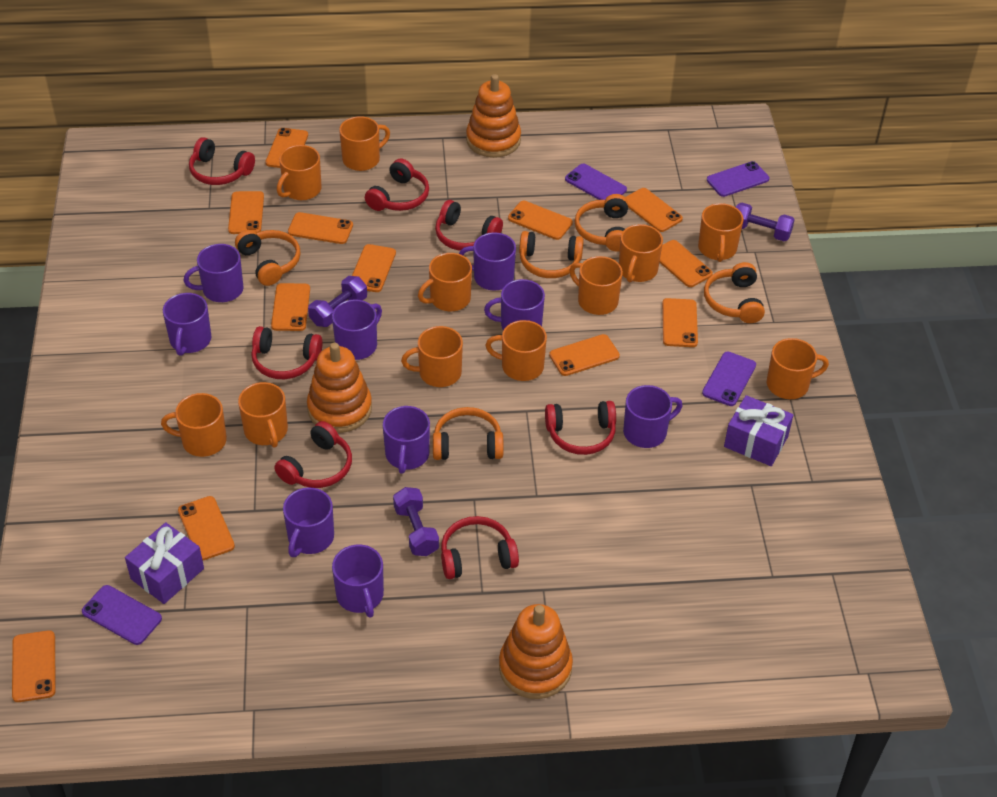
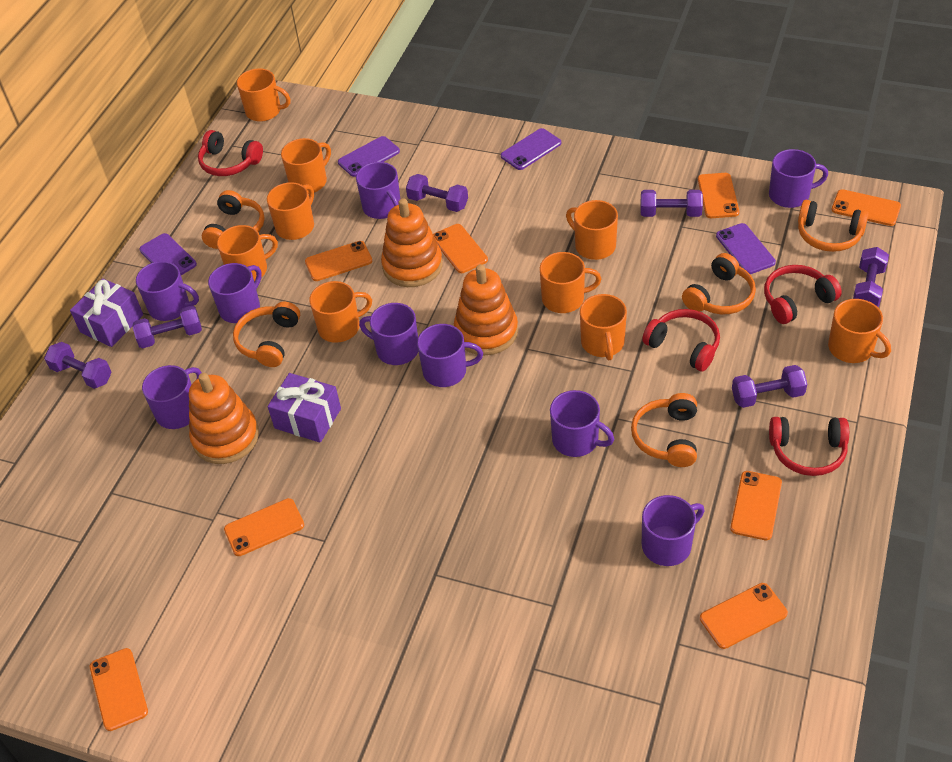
orange mug: [161,393,227,457] [238,382,288,448] [277,145,322,200] [339,116,390,171] [401,326,463,387] [418,253,472,311] [485,320,547,381] [570,256,623,315] [619,224,663,282] [698,203,743,262] [767,338,829,399] = 11 -> [217,225,278,282] [237,68,291,122] [267,182,314,240] [281,138,331,194] [309,281,372,343] [540,252,601,313] [566,200,618,260] [580,294,627,360] [828,299,891,363] = 9
orange phone: [12,630,56,702] [178,496,235,560] [228,191,264,234] [265,128,308,168] [271,283,310,331] [288,212,353,244] [352,244,396,292] [508,201,573,240] [549,334,620,376] [625,188,683,232] [659,240,713,287] [662,298,698,347] = 12 -> [90,648,148,731] [224,498,304,556] [305,241,372,281] [433,224,488,273] [698,173,739,218] [700,583,788,649] [730,471,782,540] [832,189,901,226] = 8
purple dumbbell: [308,276,367,327] [393,487,439,556] [736,203,795,241] = 3 -> [44,342,112,389] [133,305,202,348] [406,174,468,212] [640,190,703,217] [732,365,807,408] [853,247,889,307] = 6
red headphones: [189,137,255,185] [251,326,322,379] [274,421,352,488] [365,159,429,211] [435,200,503,251] [441,516,519,579] [545,401,616,455] = 7 -> [198,130,263,176] [642,309,720,371] [764,265,842,324] [769,417,849,476] = 4

